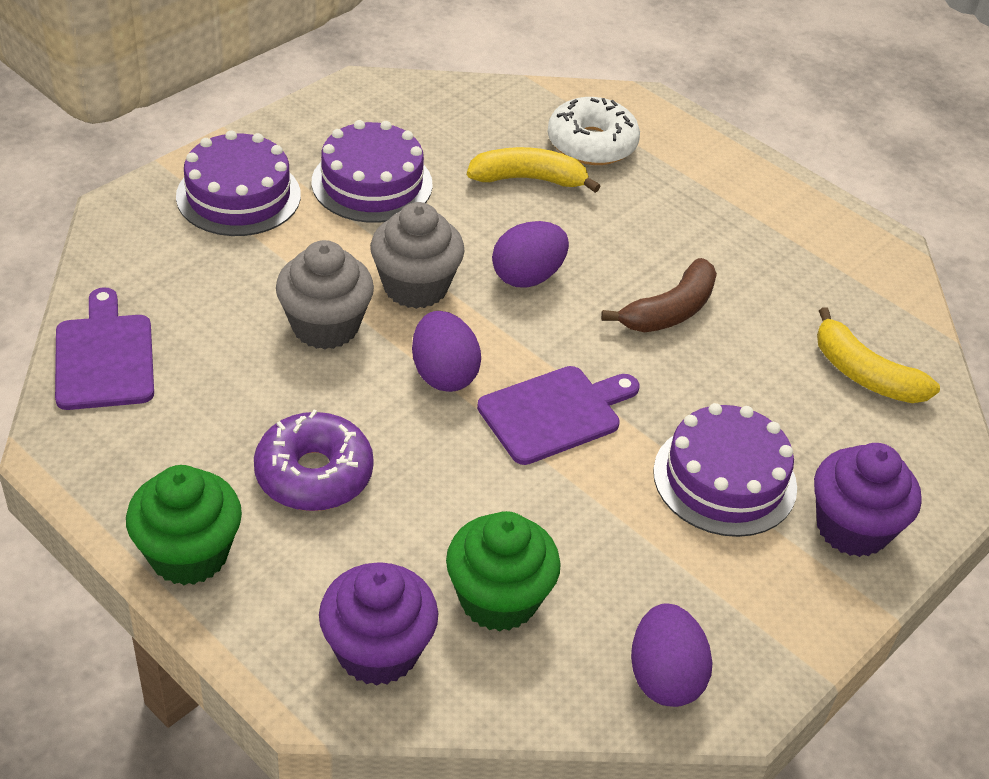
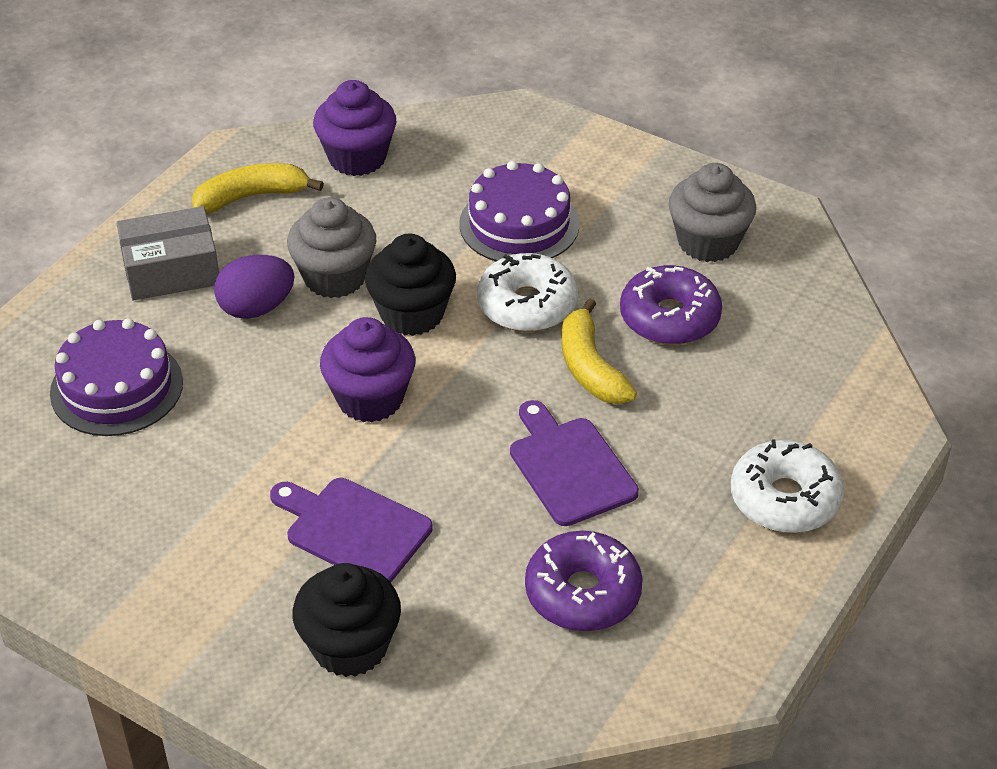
black cupcake: none = 0 -> [292,563,401,677] [365,234,456,336] = 2
brown banana: [601,258,717,332] = 1 -> none = 0
green cupcake: [126,465,242,585] [446,511,561,632] = 2 -> none = 0
grey box: none = 0 -> [116,206,219,301] = 1
purple cake: [176,130,301,236] [312,120,433,223] [653,403,797,537] = 3 -> [50,318,183,436] [459,161,579,261] = 2
purple donut: [254,410,374,511] = 1 -> [525,531,643,631] [620,265,722,345] = 2
purple egg: [412,311,481,392] [492,221,569,288] [631,603,713,707] = 3 -> [214,255,295,319] = 1
white donut: [547,97,640,165] = 1 -> [477,253,578,332] [731,439,844,533] = 2

